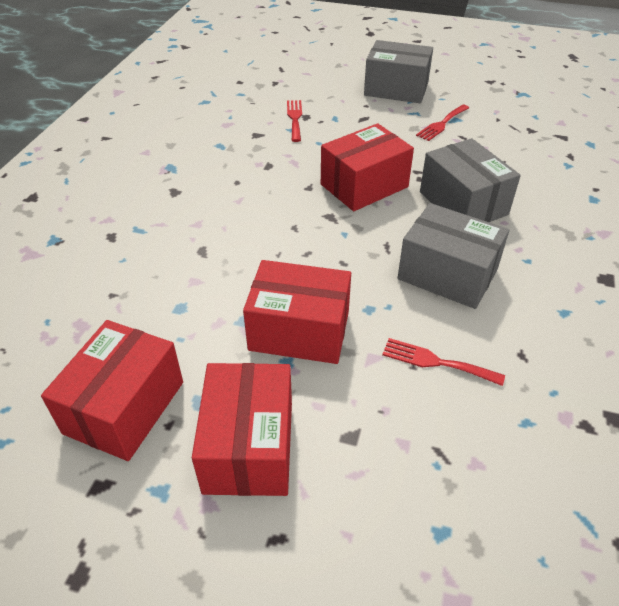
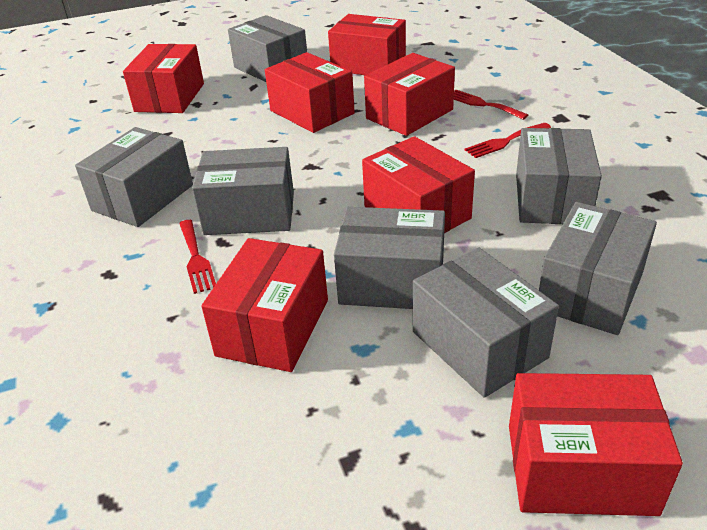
grey box: [364,40,433,103] [398,203,509,309] [420,138,521,222] = 3 -> [75,127,193,227] [192,147,294,235] [228,15,307,82] [334,207,445,309] [413,247,559,398] [516,128,602,224] [539,202,657,335] = 7
red box: [41,320,183,461] [192,363,292,496] [243,260,351,364] [321,123,414,211] = 4 -> [123,44,204,113] [201,238,328,372] [265,52,355,133] [328,14,406,75] [362,136,475,233] [364,53,455,136] [509,373,683,516] = 7

